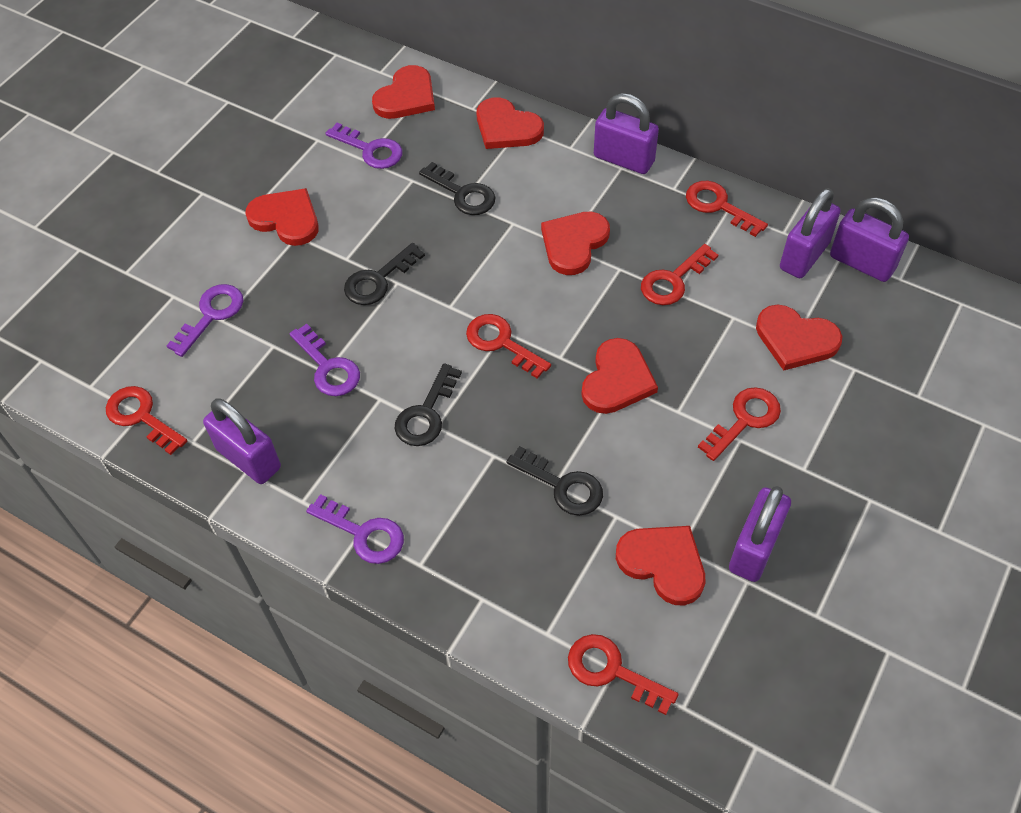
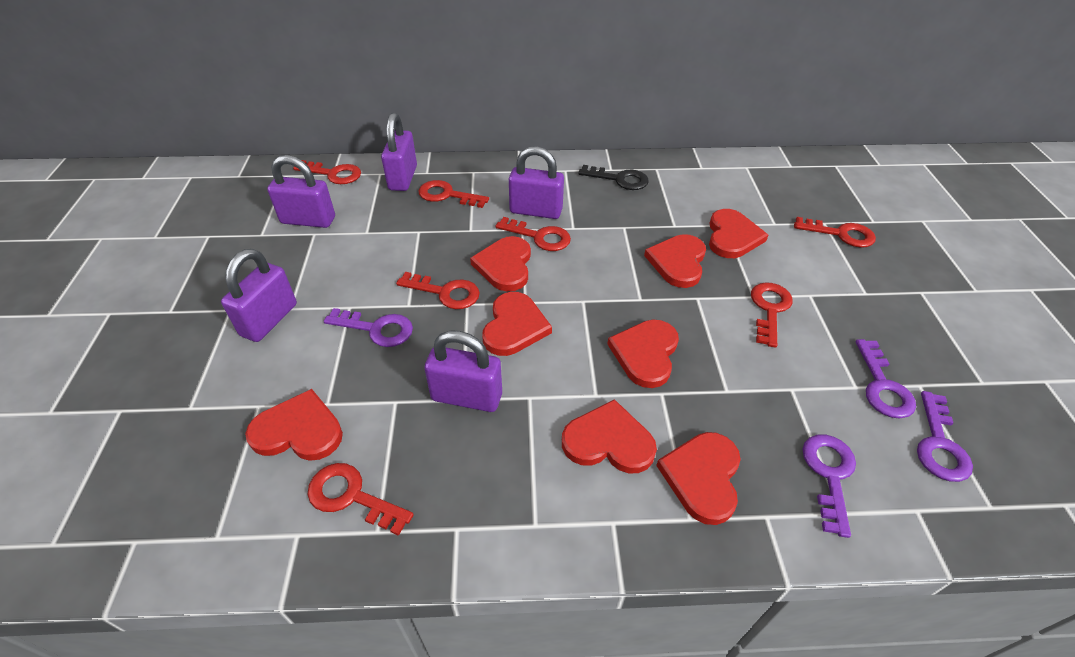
black key: [344,243,425,305] [395,363,462,446] [419,162,496,215] [506,446,603,516] = 4 -> [578,165,649,190] = 1
red heart: [245,188,319,246] [372,65,435,119] [476,97,544,149] [541,212,610,275] [581,338,658,414] [616,526,705,606] [756,305,843,371] = 7 -> [245,389,343,461] [470,236,531,291] [482,292,552,356] [562,399,657,473] [607,320,679,388] [644,234,706,288] [656,432,741,525] [709,209,768,258] = 8
red key: [106,386,187,455] [466,314,551,379] [568,634,678,715] [641,244,718,305] [686,181,768,237] [698,387,781,461] = 6 -> [293,160,361,184] [307,463,414,536] [396,272,480,309] [418,180,489,208] [495,217,571,251] [751,282,793,348] [794,217,876,248] = 7

